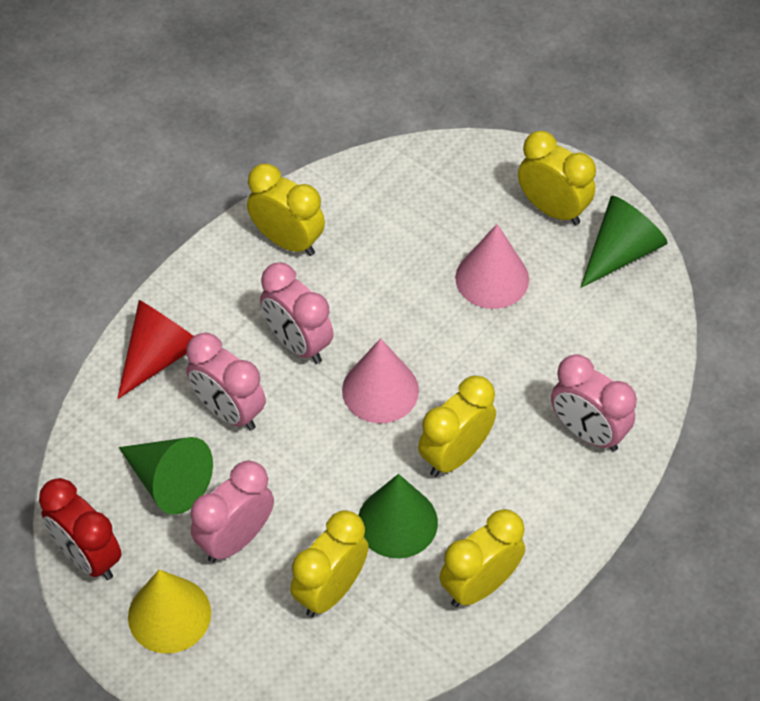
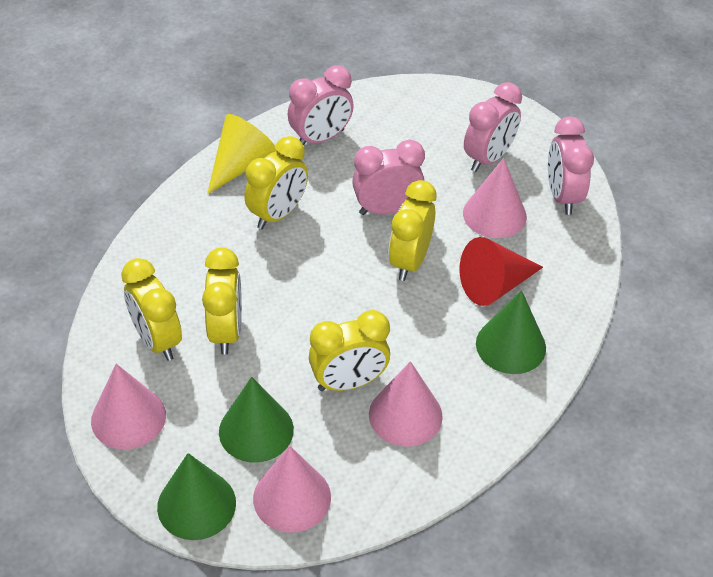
pink cone: [342,338,419,423] [455,224,529,309] = 2 -> [91,364,166,450] [253,446,331,533] [369,361,443,447] [463,158,527,238] = 4
red clock: [39,478,122,580] = 1 -> none = 0

